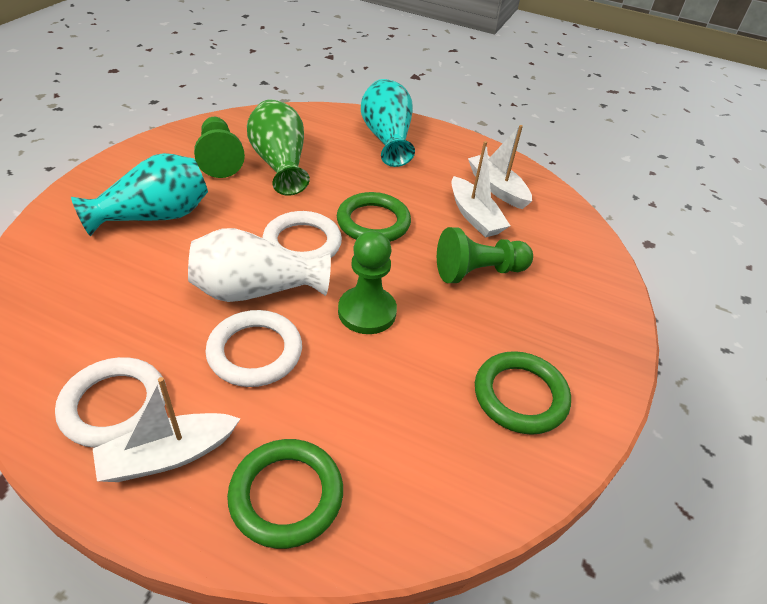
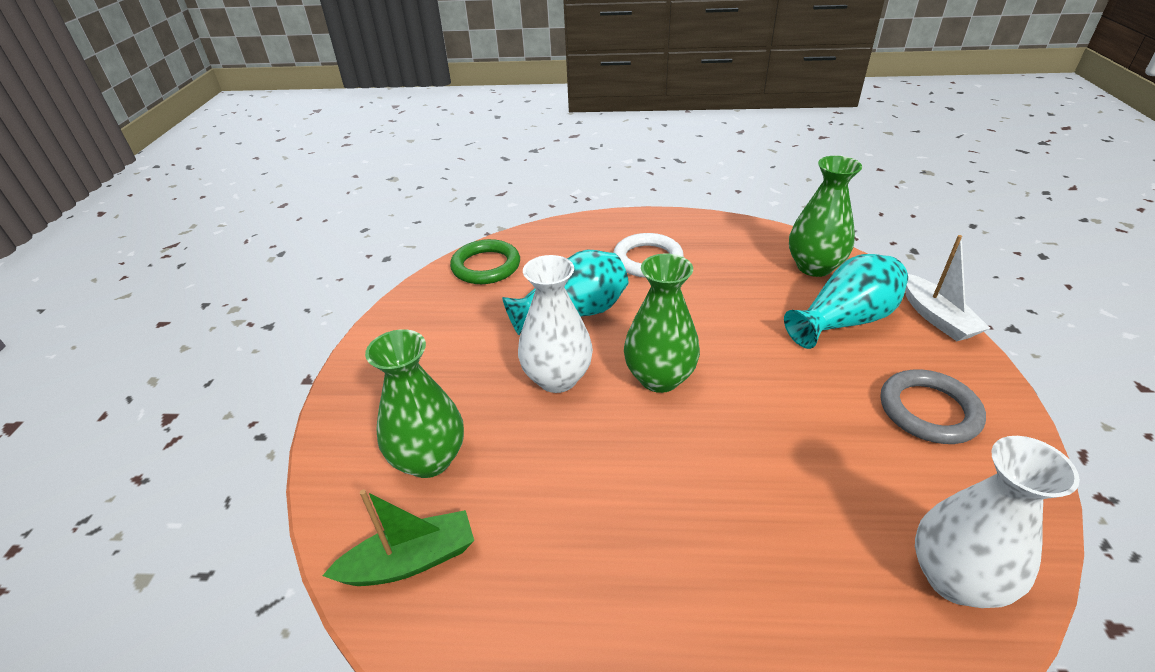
green boat: none = 0 -> [322,489,474,586] = 1
green pawn: [194,117,245,178] [338,231,397,334] [437,227,533,283] = 3 -> none = 0
green ring: [227,439,343,549] [337,192,411,242] [475,351,571,435] = 3 -> [450,239,520,284] = 1
green vase: [247,99,310,196] = 1 -> [365,329,464,478] [624,253,700,393] [789,156,862,277] = 3
grey ring: none = 0 -> [881,370,986,444] = 1
white boat: [93,377,241,482] [451,141,510,238] [468,125,532,209] = 3 -> [905,235,990,341] = 1
white ring: [55,357,166,448] [205,310,302,387] [262,211,342,259] = 3 -> [613,233,684,278] = 1
white vase: [188,228,331,302] = 1 -> [518,255,593,393] [915,436,1080,608] = 2

